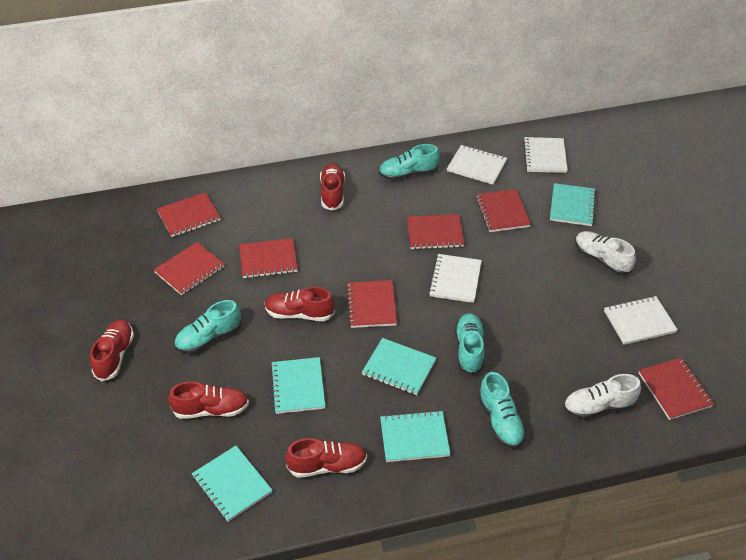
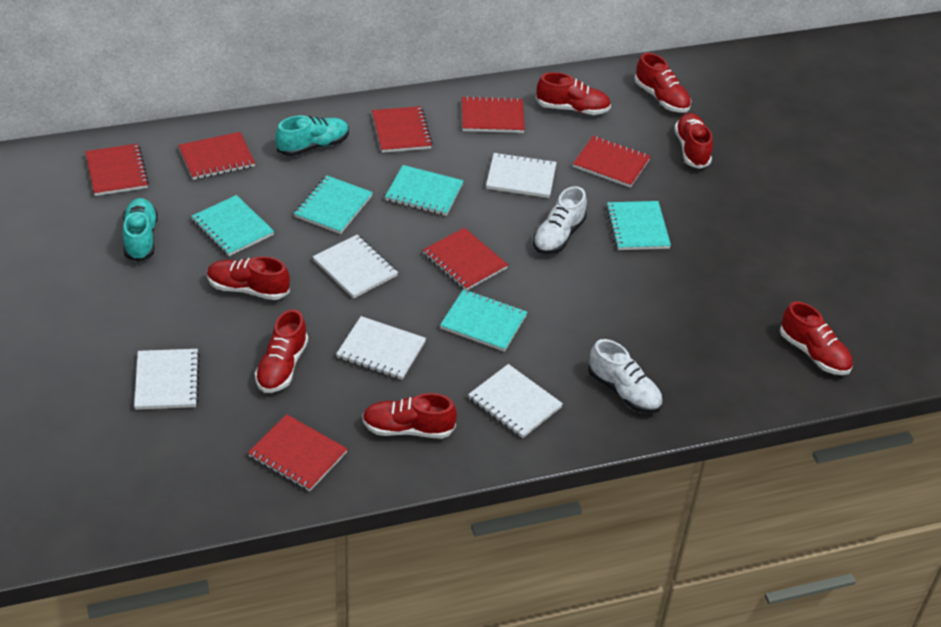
red shoe: [90,319,134,381] [168,382,249,419] [265,287,335,321] [285,438,367,478] [320,163,345,211] = 5 -> [207,256,290,300] [255,309,308,393] [362,393,457,438] [536,72,611,115] [635,53,691,113] [674,113,713,169] [780,302,853,375] = 7
turquoise shoe: [174,300,241,353] [379,144,440,180] [455,313,485,375] [478,372,526,449] = 4 -> [123,198,158,262] [275,115,349,156] = 2
white notebook: [429,254,482,303] [447,145,507,185] [523,137,568,173] [604,296,678,345] = 4 -> [134,349,200,410] [313,235,398,299] [336,316,426,380] [468,364,563,438] [486,152,557,198] = 5

